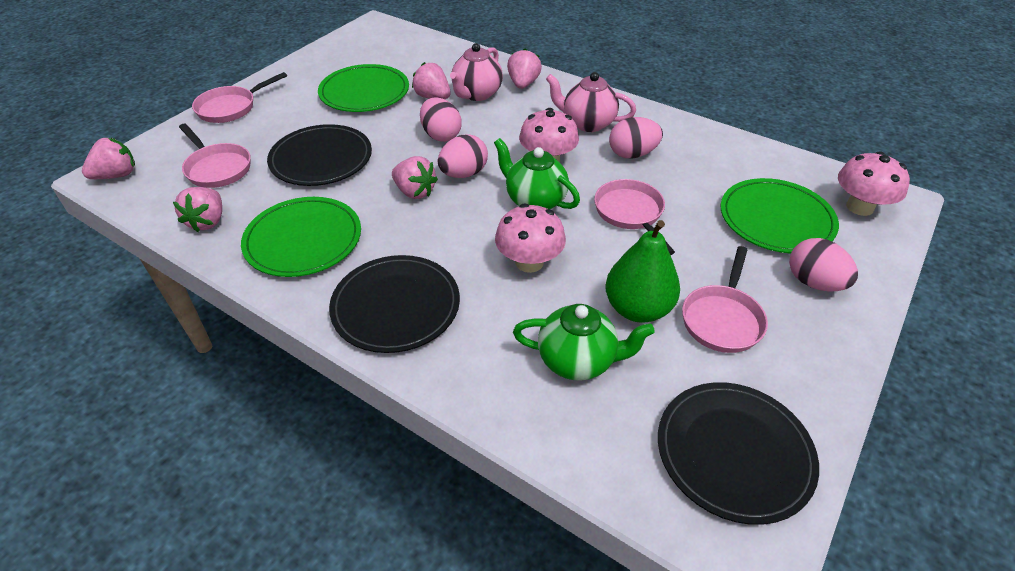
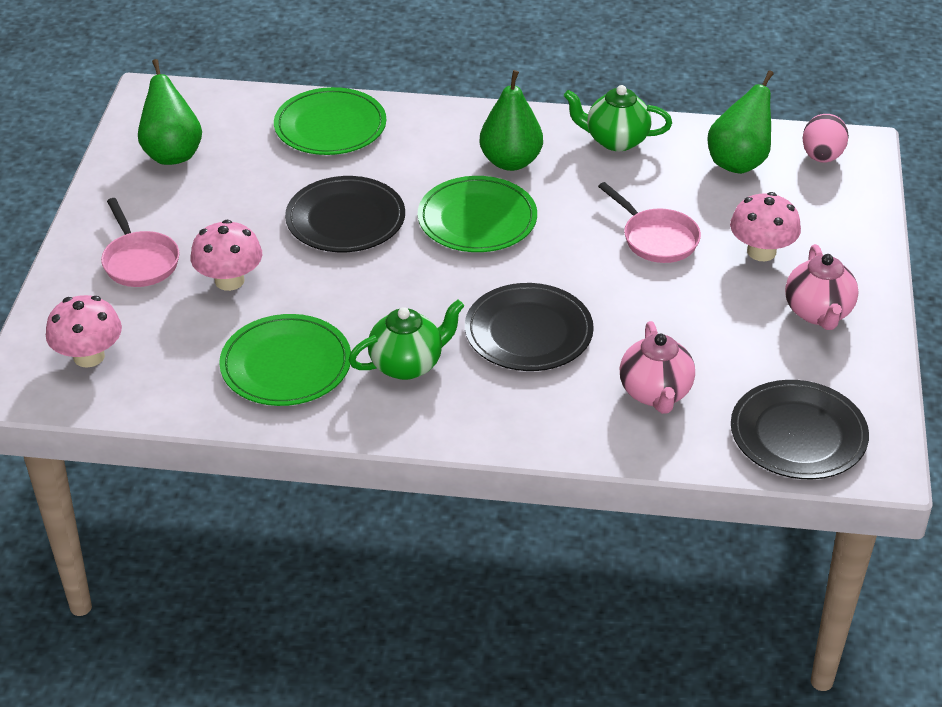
green pear: [605,220,680,323] = 1 -> [138,59,202,165] [479,70,543,171] [707,70,773,174] = 3
pink egg: [420,98,461,142] [438,134,488,178] [609,117,663,159] [789,238,858,291] = 4 -> [802,114,849,163] = 1
pink pan: [179,124,251,188] [192,72,287,123] [594,179,675,255] [682,246,768,353] = 4 -> [101,198,180,287] [598,182,701,263] = 2
pink strawberry: [82,138,135,179] [173,187,222,232] [392,156,438,199] [412,62,451,99] [507,48,542,89] = 5 -> none = 0

